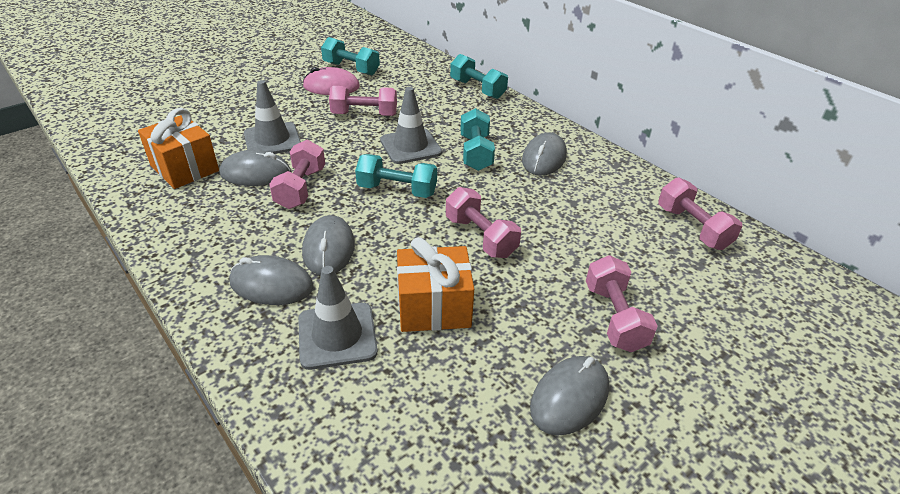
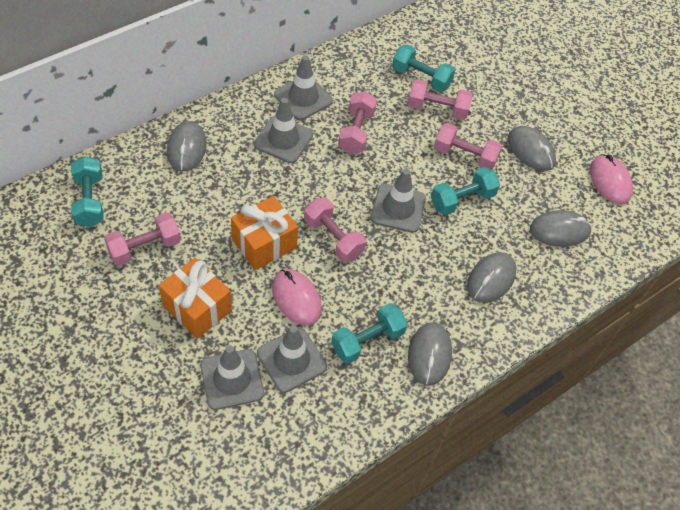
grey traffic cone: [244,80,301,154] [298,266,378,370] [380,87,442,164] = 3 -> [200,345,264,410] [254,98,313,163] [257,325,327,393] [274,55,333,120] [371,169,426,233] = 5
pink mouse: [303,67,360,95] = 1 -> [272,269,322,326] [590,154,633,204] = 2

